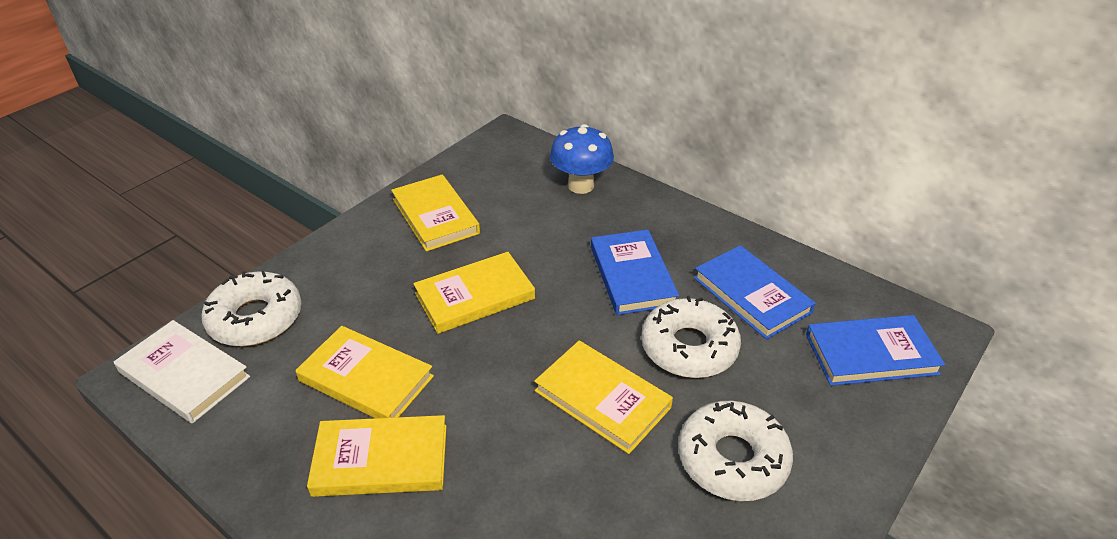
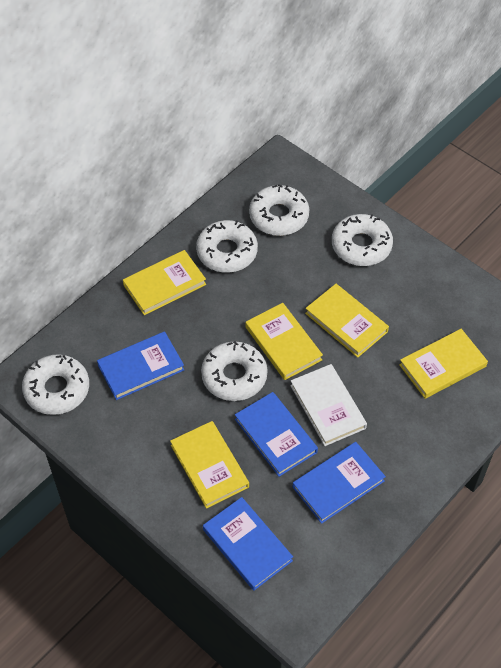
blue book: [591,230,679,315] [694,245,816,340] [806,315,945,386] = 3 -> [97,331,184,400] [203,497,293,591] [235,392,318,477] [293,442,386,524] = 4
blue mushroom: [550,124,614,194] = 1 -> none = 0
white donut: [201,271,302,346] [641,296,741,378] [678,401,793,501] = 3 -> [22,354,89,415] [196,220,258,273] [201,341,268,401] [249,184,309,236] [332,214,393,266] = 5

